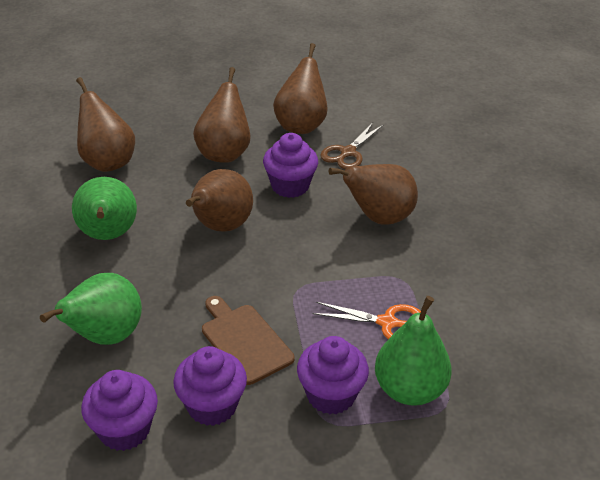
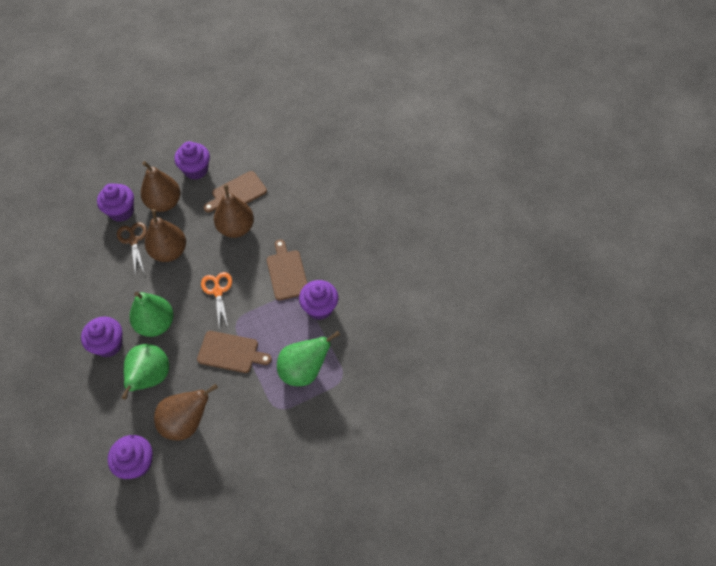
brown cutting board: [202,296,295,385] = 1 -> [197,331,272,373] [203,171,267,212] [267,239,307,300] = 3
brown pear: [76,77,135,172] [186,169,253,232] [193,67,251,163] [273,43,328,134] [329,164,418,225] = 5 -> [141,161,180,212] [145,209,186,262] [154,384,218,440] [214,184,254,238] = 4
purple cupcake: [81,370,158,451] [173,346,247,426] [263,133,318,198] [297,336,369,414] = 4 -> [81,317,123,357] [97,183,134,222] [108,435,153,479] [174,141,210,180] [299,280,338,320] = 5

